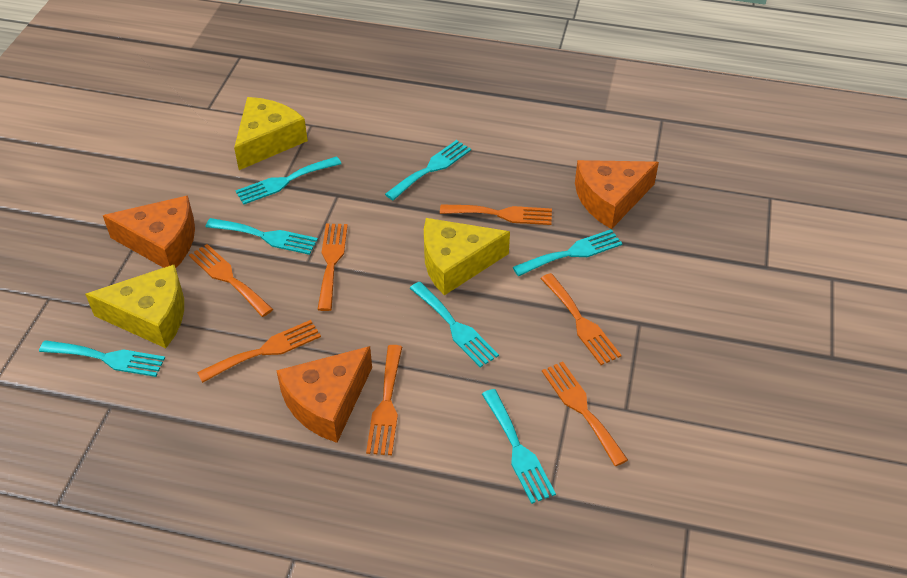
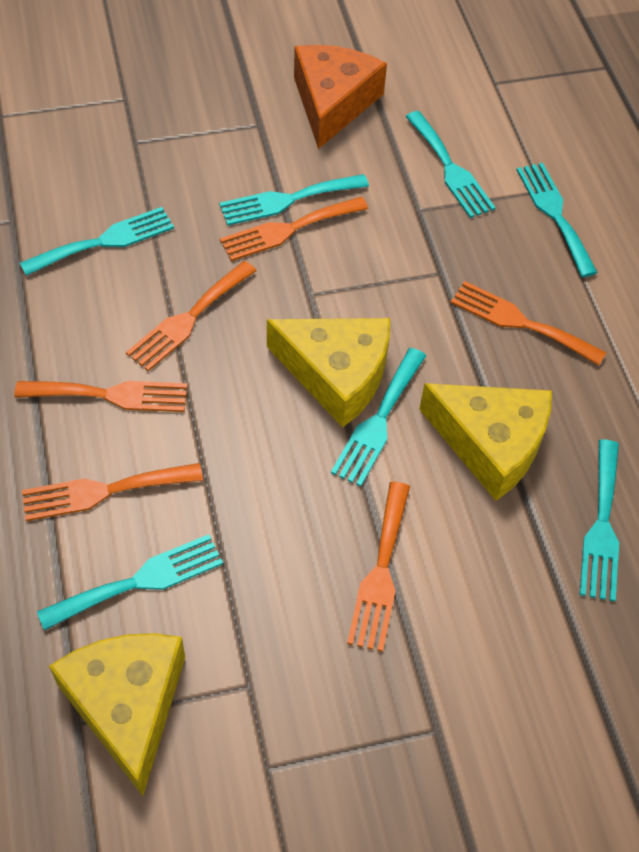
orange cheese: [103,195,195,268] [276,346,372,443] [575,160,659,229] = 3 -> [294,45,387,149] = 1
orange fork: [189,244,273,317] [197,320,321,383] [317,224,348,311] [366,345,402,455] [440,205,552,225] [540,273,621,365] [542,362,628,466] = 7 -> [14,381,187,412] [22,463,203,521] [126,261,257,371] [220,197,368,261] [347,481,410,652] [450,281,606,366] = 6

